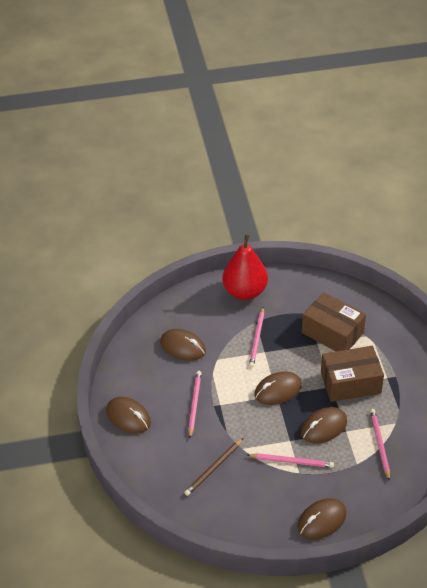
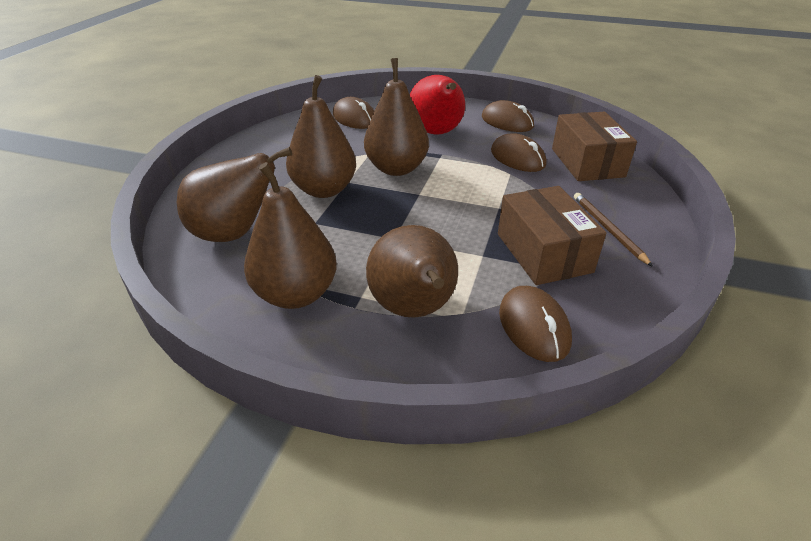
brown mouse: [106,397,151,434] [160,329,206,361] [254,371,302,405] [297,498,347,539] [301,407,347,444] = 5 -> [333,97,374,129] [482,100,534,132] [491,133,547,172] [499,286,572,362] = 4
brown pear: none = 0 -> [177,147,292,242] [244,162,337,309] [286,75,356,198] [364,58,429,176] [366,225,458,318] = 5
pink pencil: [188,371,202,438] [247,453,334,468] [249,307,264,368] [370,409,390,481] = 4 -> none = 0

